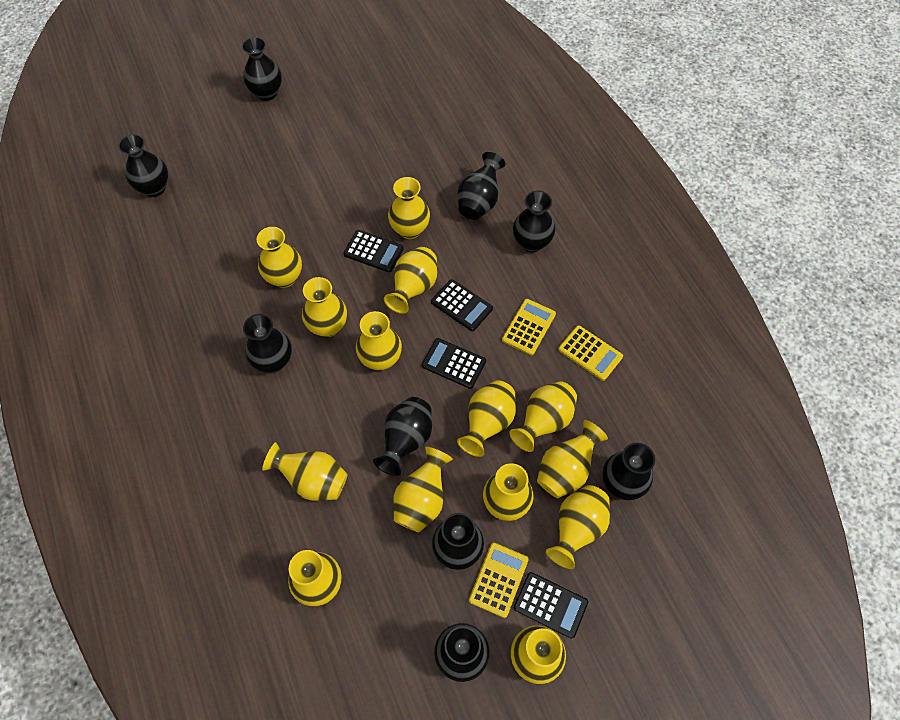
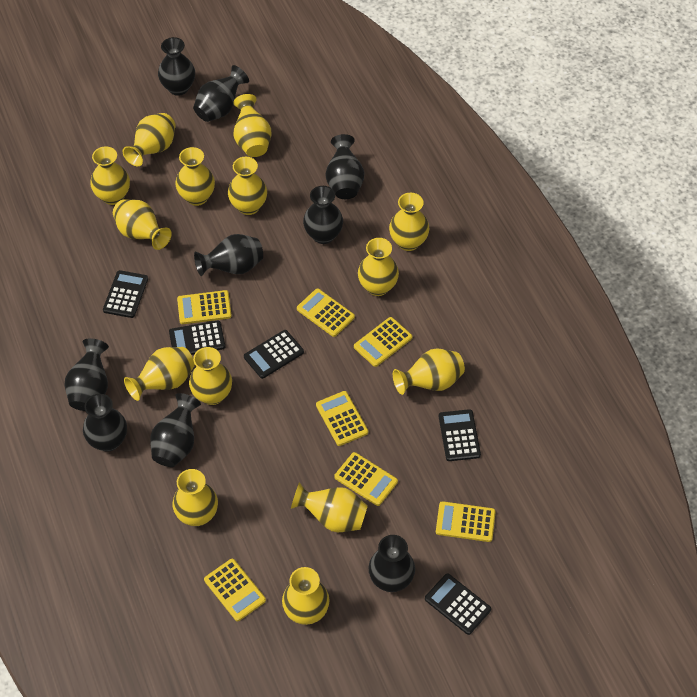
black calculator: [344,230,404,272] [422,338,486,389] [431,279,493,331] [514,572,588,639] = 4 -> [103,270,148,318] [169,320,225,355] [244,330,304,379] [425,573,491,635] [439,409,481,461] = 5
yellow calculator: [469,543,529,618] [502,299,556,355] [558,325,623,381] = 3 -> [177,290,232,324] [204,559,266,621] [297,288,355,337] [316,391,368,446] [334,452,398,506] [354,317,412,367] [436,501,496,542] = 7

